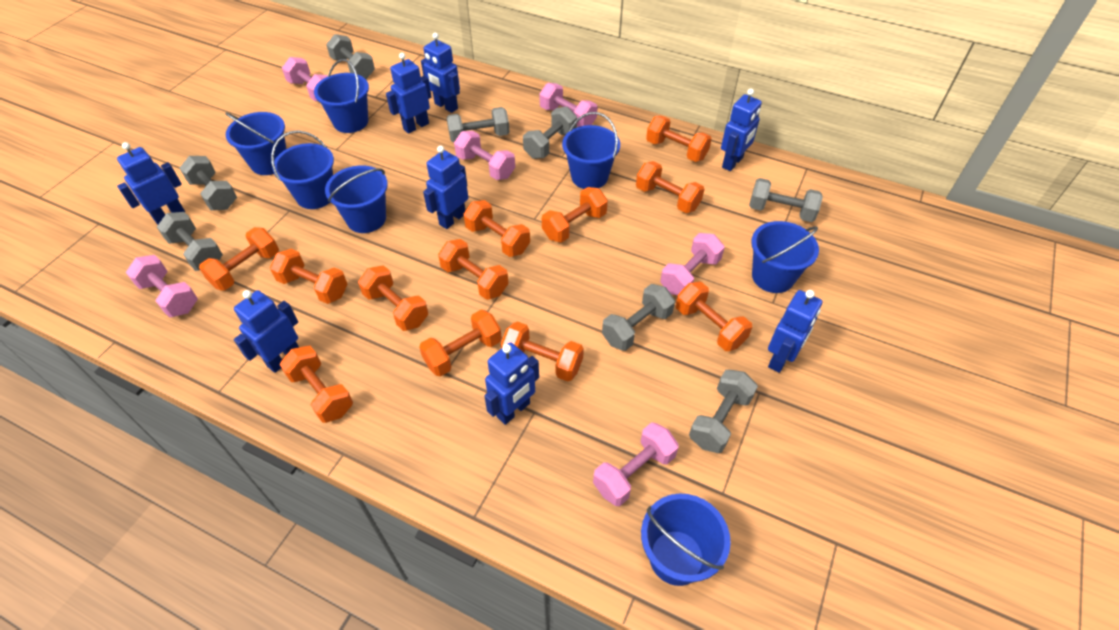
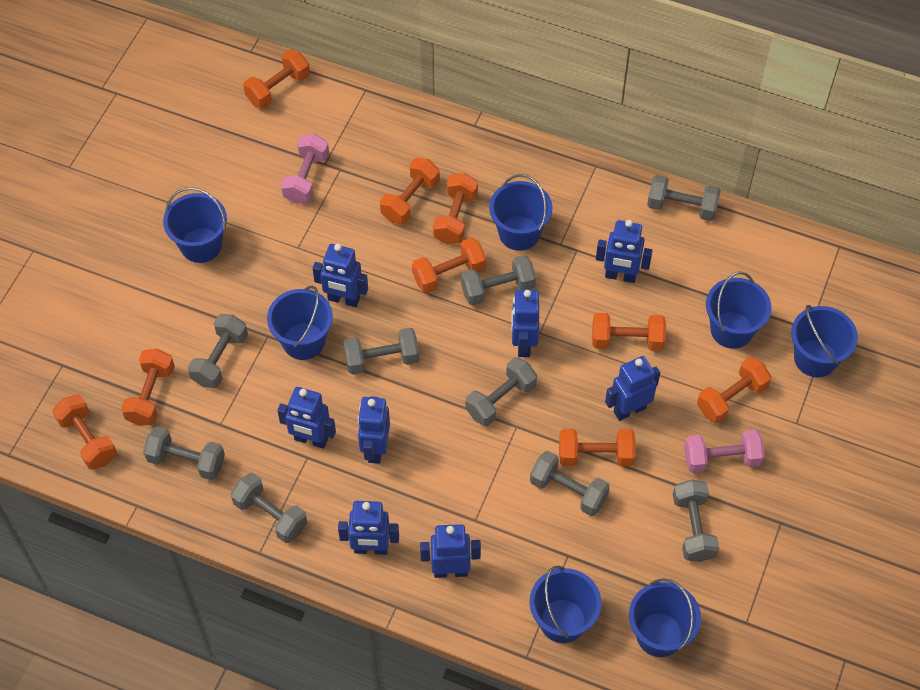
grey dumbbell: [157,212,223,271] [180,156,237,210] [326,34,375,79] [446,107,509,143] [523,107,577,159] [602,284,675,351] [689,370,758,453] [749,178,823,222] = 8 -> [143,426,225,480] [188,314,248,388] [231,473,308,543] [343,328,419,375] [461,255,536,306] [465,357,537,426] [530,451,610,516] [647,175,721,221] [673,479,719,562] = 9
orange dumbbell: [199,227,279,291] [270,249,348,304] [279,346,353,423] [358,265,428,331] [419,310,502,377] [438,239,509,300] [464,200,530,257] [501,321,584,382] [542,187,608,243] [636,161,704,213] [646,116,712,162] [676,282,752,351] = 12 -> [52,395,117,470] [121,349,175,426] [243,49,310,109] [380,158,440,224] [412,237,486,293] [433,173,478,244] [559,429,636,466] [592,313,666,351] [697,357,771,423] = 9
pink dumbbell: [126,255,198,318] [282,57,328,101] [454,131,515,180] [539,83,597,127] [593,422,679,506] [660,233,725,295] = 6 -> [281,134,329,204] [684,429,765,473] = 2

